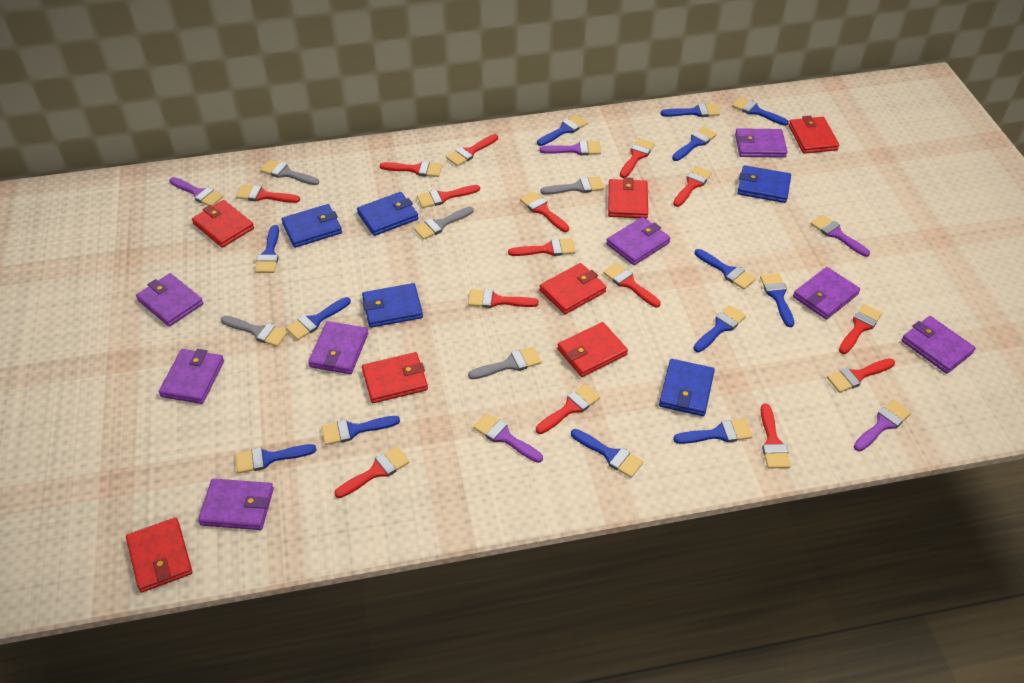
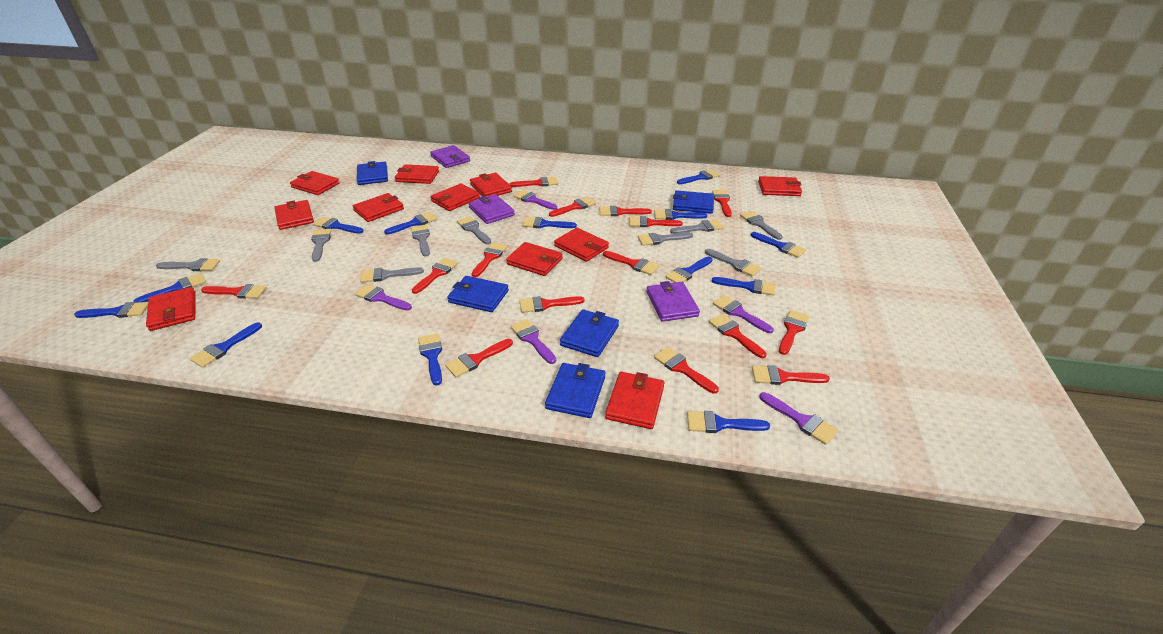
grey brush: [221,316,288,347] [261,160,319,185] [413,207,474,240] [468,347,541,379] [540,176,604,195] = 5 -> [156,258,220,271] [311,229,331,262] [360,267,424,283] [411,225,430,257] [457,216,491,244] [638,232,693,246] [670,219,724,234] [705,249,761,276] [740,211,783,240] = 9
purple wallet: [136,273,203,327] [159,349,224,404] [198,479,274,530] [308,321,368,374] [606,217,671,265] [735,128,787,158] [793,267,860,320] [901,316,976,374] = 8 -> [430,145,470,168] [469,194,515,224] [646,281,700,322] = 3
red wallet: [126,517,193,593] [192,200,254,248] [362,352,428,403] [539,263,606,314] [557,322,628,377] [608,177,648,219] [789,116,839,154] = 7 -> [146,287,196,331] [274,200,314,230] [290,171,340,195] [353,193,404,222] [395,164,439,184] [431,183,480,211] [470,173,512,197] [506,242,563,276] [554,228,609,262] [605,372,665,429] [758,176,802,196] = 11

